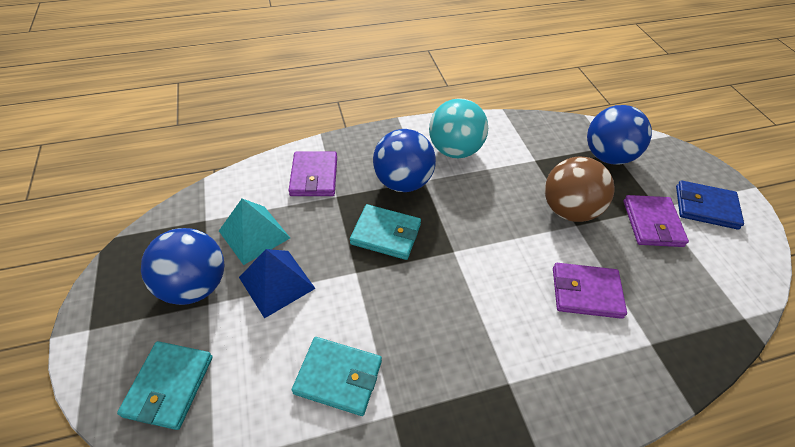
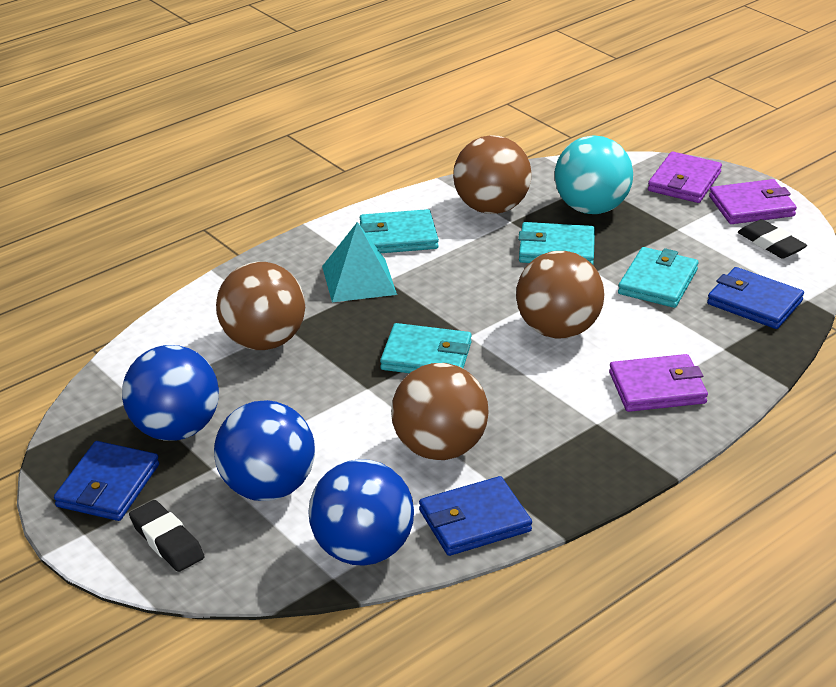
black eraser: none = 0 -> [129,500,205,572] [738,219,807,259] = 2
blue pyramid: [239,249,316,319] = 1 -> none = 0
blue wallet: [676,180,744,230] = 1 -> [54,441,159,521] [419,476,532,556] [707,267,804,329] = 3
brown ball: [545,156,614,222] = 1 -> [216,262,305,350] [391,363,489,460] [453,135,532,214] [516,251,604,339] = 4
turquoise wallet: [117,341,213,430] [292,337,382,416] [350,204,421,260] = 3 -> [360,209,439,253] [380,323,472,373] [518,222,595,264] [618,247,698,308] = 4

